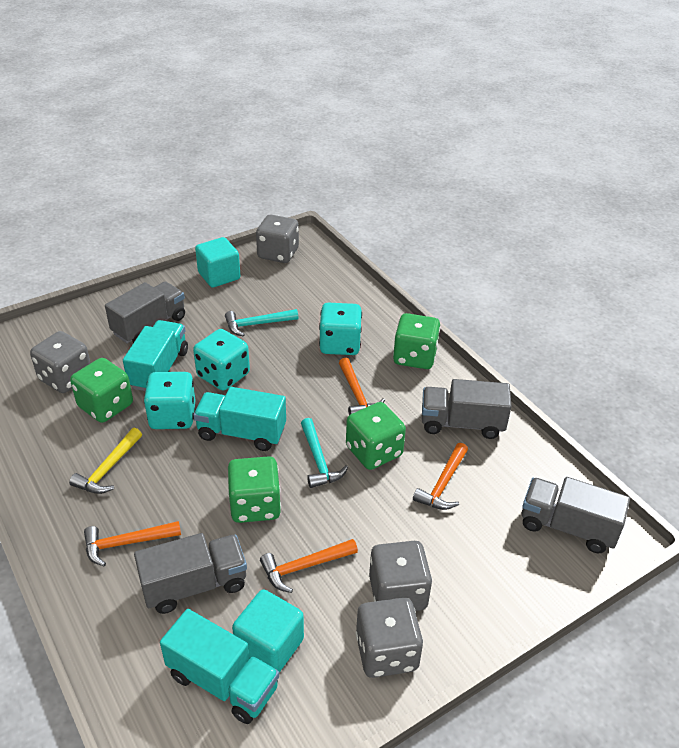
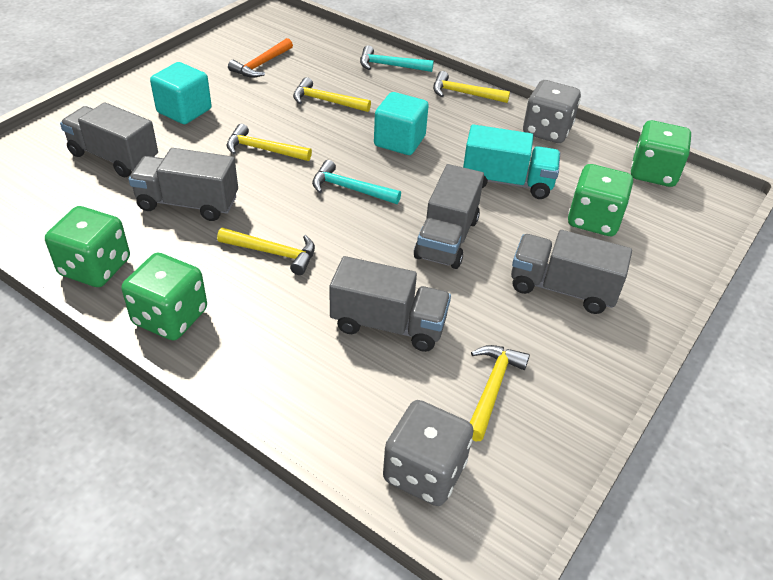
grey dice: [30,331,91,393] [256,215,299,263] [356,597,423,678] [369,541,432,611] = 4 -> [383,400,474,506] [523,80,581,143] = 2
grey truck: [105,282,185,343] [134,533,247,614] [422,379,512,439] [522,477,630,553] = 4 -> [60,102,158,177] [129,148,238,221] [329,256,451,352] [414,164,484,269] [511,230,632,314] = 5
orange hammer: [84,521,181,566] [260,539,358,593] [339,358,385,415] [413,443,468,510] = 4 -> [228,38,293,78] = 1
turquoise dice: [144,372,196,429] [193,329,250,391] [319,303,362,355] = 3 -> none = 0
turquoise truck: [123,320,188,391] [160,609,279,724] [193,387,286,451] = 3 -> [463,124,560,199] = 1
yellow hammer: [69,428,142,494] = 1 -> [217,228,315,275] [227,124,312,161] [293,77,371,112] [433,71,510,103] [470,345,530,441] = 5

